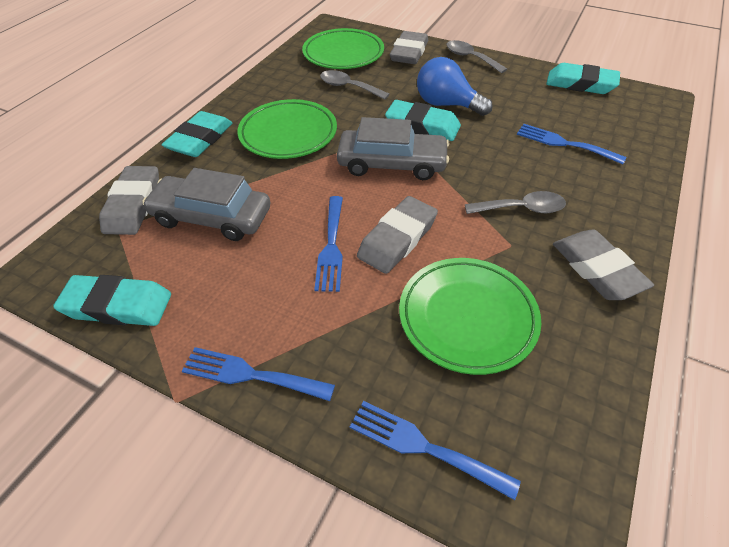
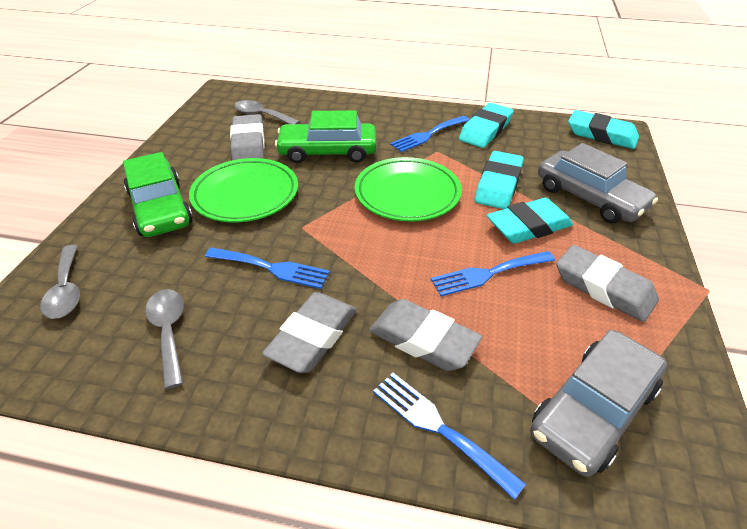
blue light bulb: [417,57,493,116] = 1 -> none = 0
green car: none = 0 -> [123,152,193,237] [275,110,376,163] = 2
green plate: [238,99,337,159] [302,28,384,69] [399,258,541,375] = 3 -> [189,158,298,222] [355,157,462,222] = 2

